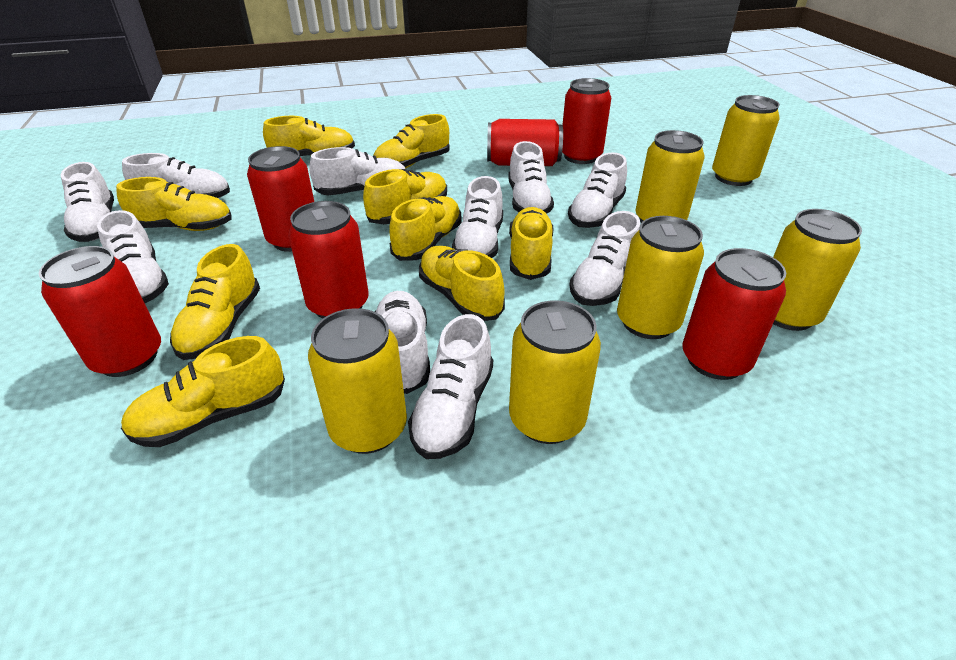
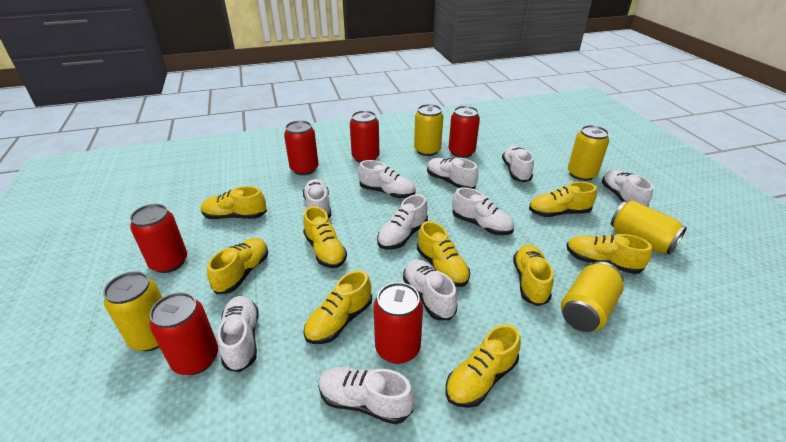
yellow can: [308,308,407,454] [509,300,601,444] [617,216,704,339] [635,130,704,223] [712,95,780,186] [773,209,862,331] = 6 -> [103,271,163,351] [414,104,443,156] [561,262,624,332] [568,125,609,181] [611,200,687,255] = 5

